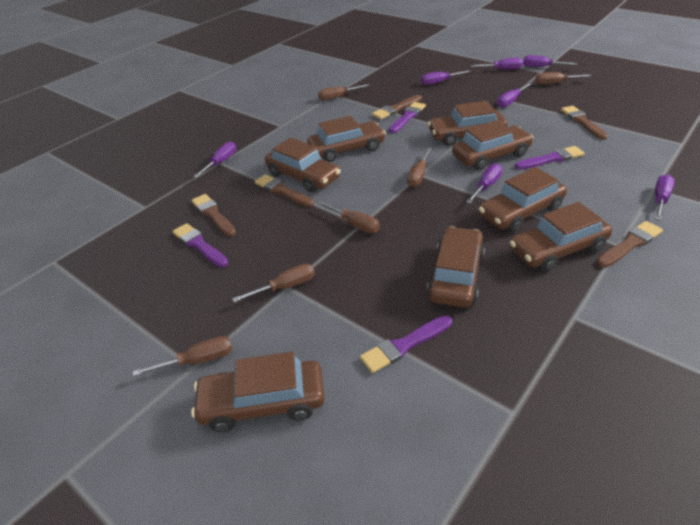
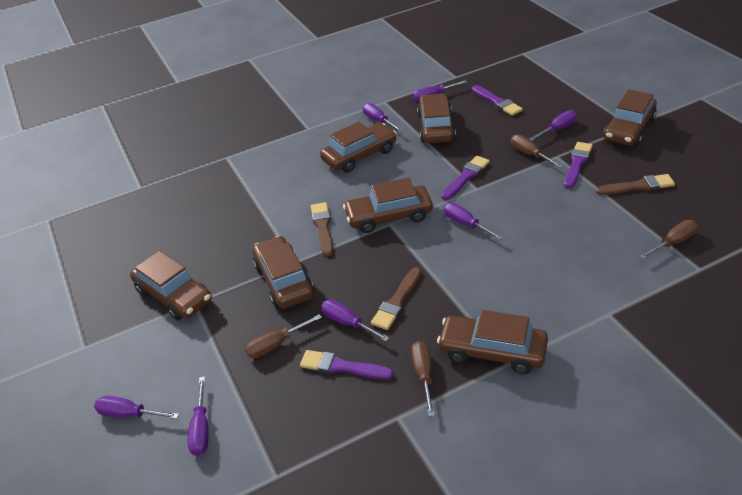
brown brush: [191,194,236,236] [255,174,314,207] [372,95,422,119] [561,106,608,140] [596,221,663,268] = 5 -> [311,202,333,256] [371,267,421,330] [595,174,675,195] = 3
brown car: [191,352,325,432] [265,137,341,192] [307,116,386,162] [427,226,485,308] [428,101,507,146] [452,120,534,170] [479,167,567,232] [510,202,612,272] = 8 -> [130,251,212,320] [252,236,314,309] [320,122,397,172] [343,177,433,233] [417,94,456,143] [437,310,548,374] [603,89,657,146] = 7
brown screwdriver: [133,336,232,377] [232,264,315,303] [318,84,369,100] [318,201,380,233] [407,148,432,187] [535,72,591,84] = 6 -> [245,314,322,358] [411,341,435,417] [511,134,563,168] [639,220,698,259] = 4

